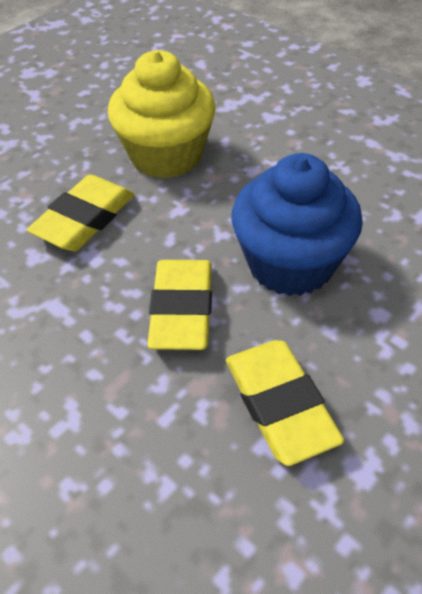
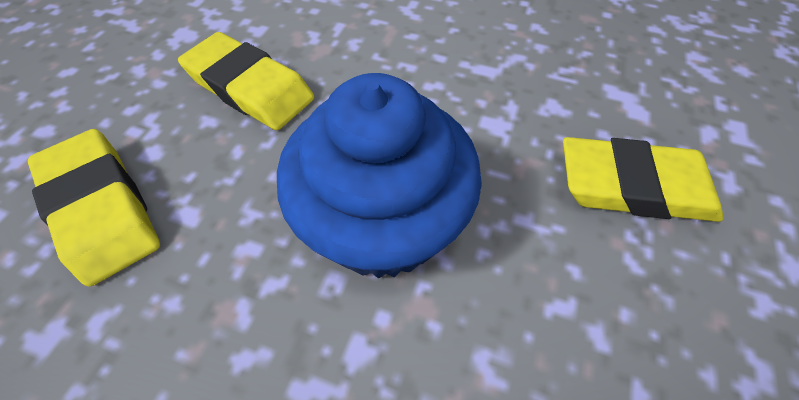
yellow cupcake: [108,50,216,178] = 1 -> none = 0

